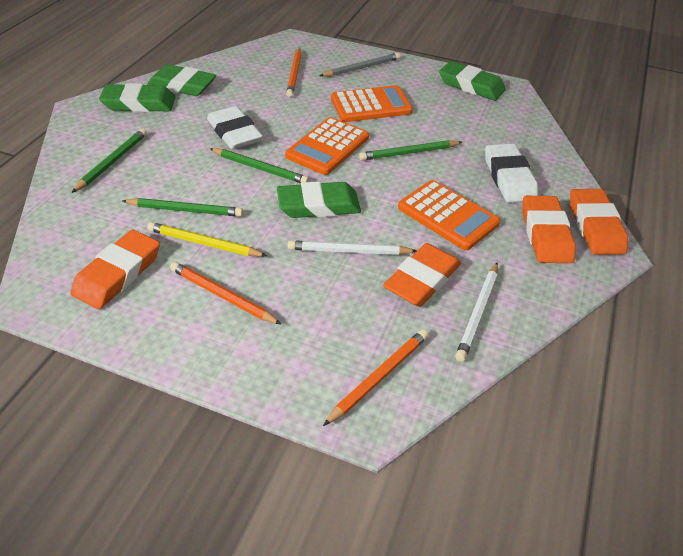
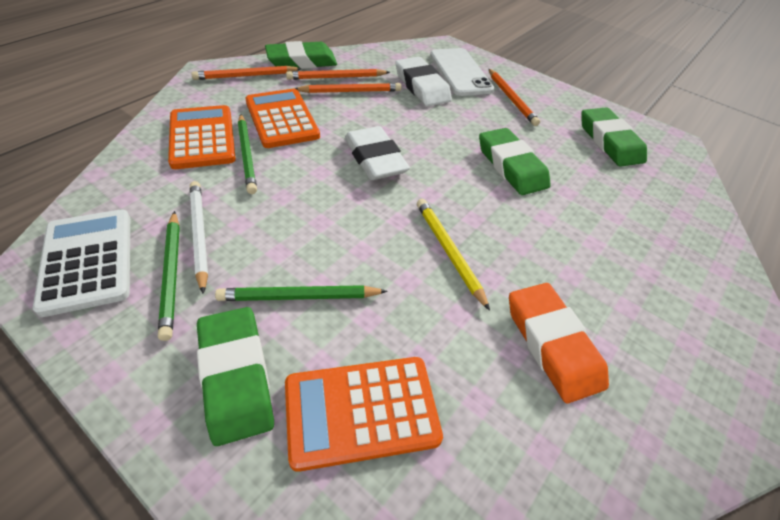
green pencil: [72,128,147,193] [123,198,243,217] [210,148,309,183] [359,140,462,161] = 4 -> [158,211,180,341] [215,285,388,301] [238,114,257,194] = 3
grey pencil: [320,53,400,76] = 1 -> none = 0
orange eraser: [71,230,160,309] [383,243,461,307] [522,196,576,263] [570,189,628,255] = 4 -> [509,283,609,403] = 1
orange pencil: [170,262,282,325] [286,47,301,97] [323,329,429,426] = 3 -> [191,66,302,80] [286,69,390,80] [295,83,402,93] [489,69,540,126] = 4
white calculator: none = 0 -> [33,210,130,317] = 1
white pencil: [288,240,417,255] [455,263,498,362] = 2 -> [190,181,208,294] = 1
white phone: none = 0 -> [430,48,494,96] = 1

